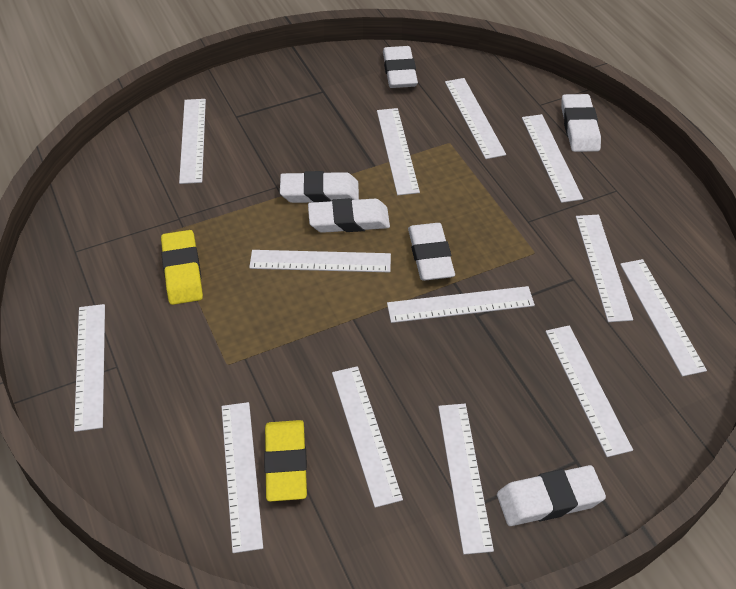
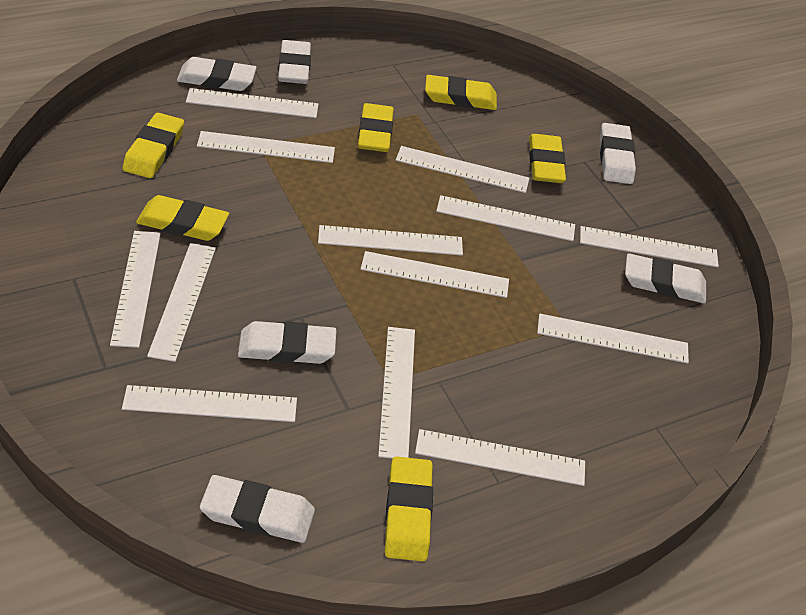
yellow eraser: [161,230,203,305] [264,420,307,501] = 2 -> [123,113,184,178] [136,195,229,241] [358,103,394,152] [385,456,433,561] [425,75,497,110] [529,134,566,183] = 6

